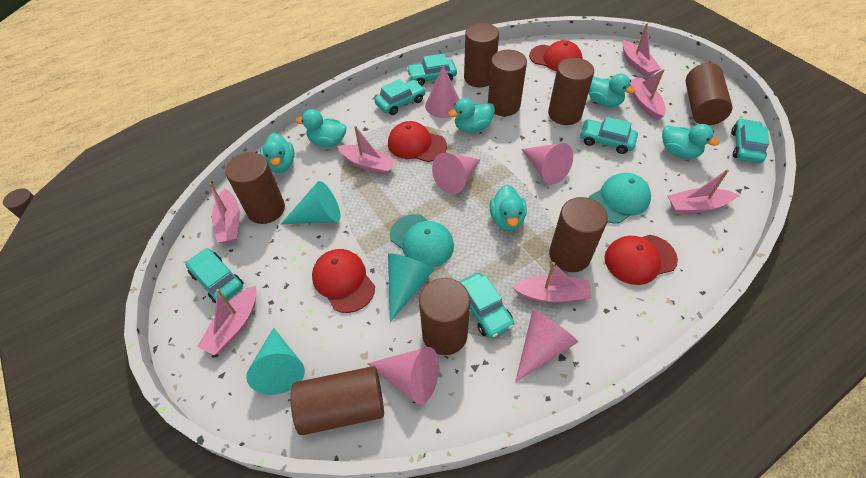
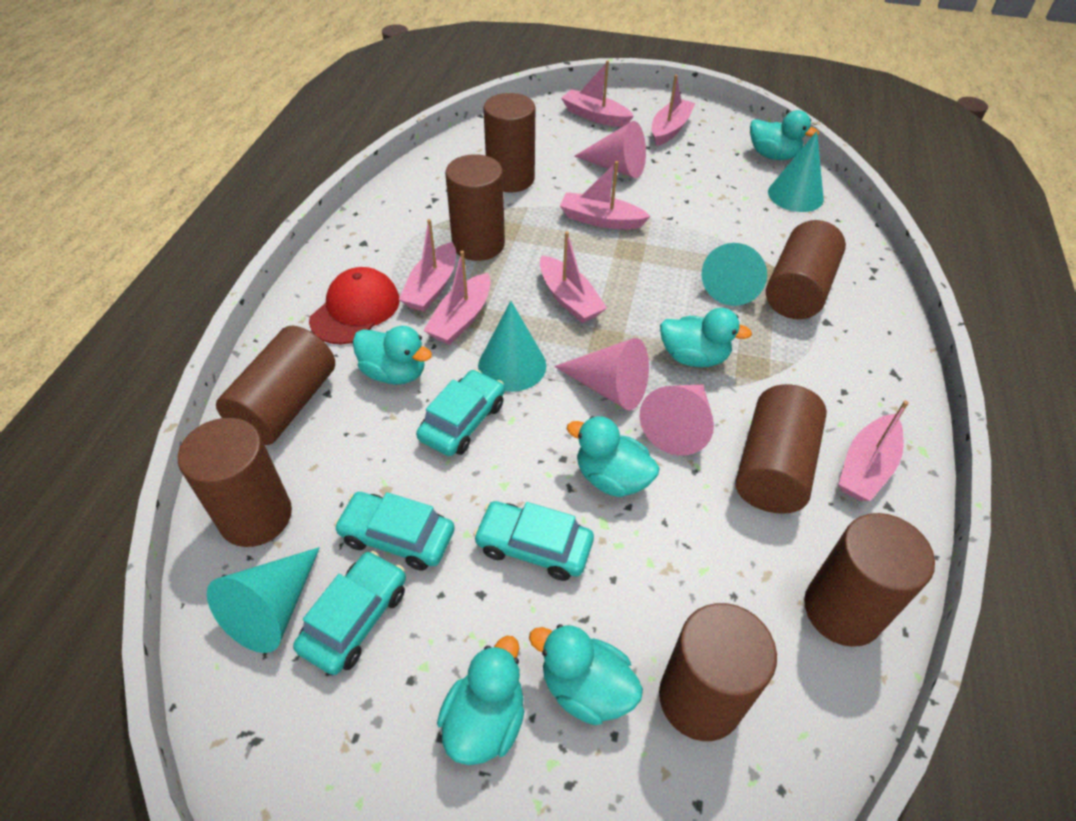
pink cone: [367,347,439,404] [425,66,460,118] [432,152,480,194] [515,310,578,383] [521,143,573,184] = 5 -> [554,338,649,410] [574,121,646,178] [639,384,714,456] = 3
red cap: [312,249,375,313] [388,121,447,162] [529,40,582,71] [605,235,678,285] = 4 -> [309,267,400,344] = 1
turquoise cap: [390,214,454,268] [589,173,651,223] = 2 -> none = 0
turquoise car: [185,248,243,304] [374,79,426,115] [407,54,457,86] [459,273,514,338] [580,117,638,154] [731,118,769,163] = 6 -> [293,551,406,675] [334,492,455,571] [416,370,505,456] [473,501,594,581] = 4
turquoise cone: [246,328,305,395] [281,181,341,224] [388,253,434,322] = 3 -> [207,547,320,653] [478,301,546,392] [702,243,767,306] [768,131,824,212] = 4

